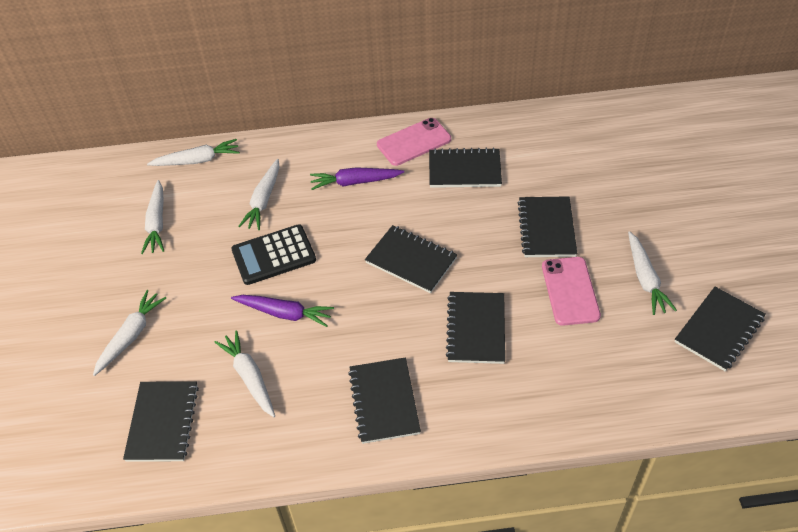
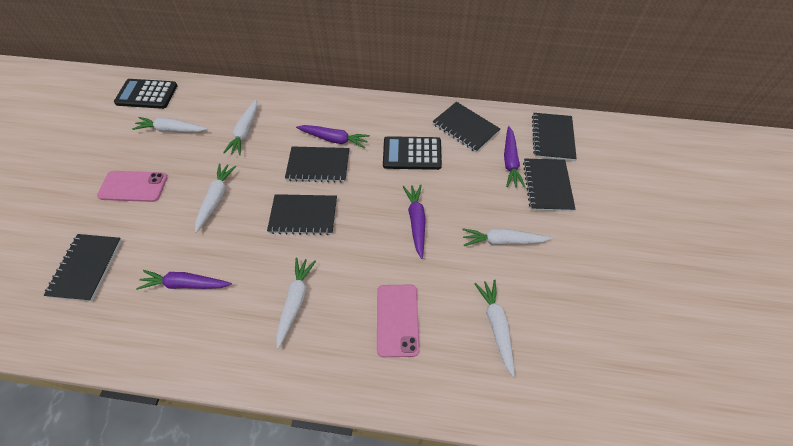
black calculator: [231,224,316,285] = 1 -> [114,79,178,109] [383,136,442,170] = 2
black notebook: [123,381,199,461] [348,357,421,444] [365,225,457,293] [429,147,502,188] [446,292,505,364] [518,196,577,257] [675,287,766,371] = 7 -> [43,234,122,301] [267,194,337,235] [285,146,350,183] [432,102,500,153] [523,159,575,211] [532,113,577,161] = 6
purple carrot: [231,295,334,327] [310,167,404,190] = 2 -> [136,270,232,290] [296,125,370,148] [403,184,426,259] [504,126,525,188] = 4

